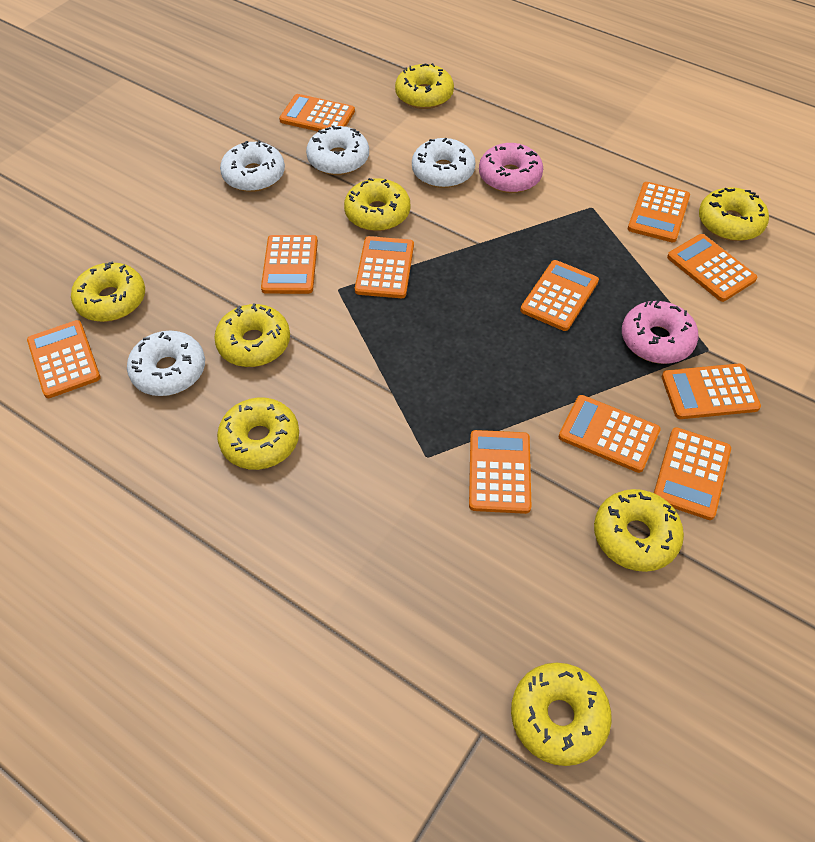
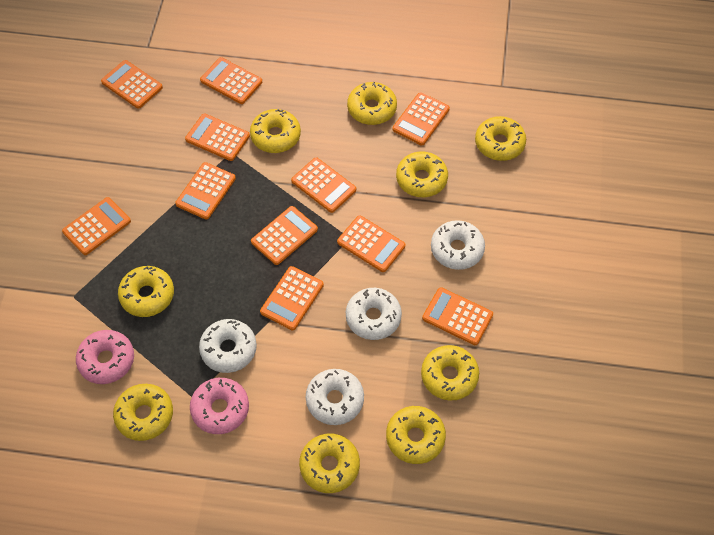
yellow donut: [71,261,145,322] [214,303,290,367] [217,397,299,470] [344,178,410,231] [395,63,454,109] [511,663,612,766] [594,489,684,572] [699,187,769,241] = 8 -> [113,384,173,441] [118,266,174,317] [250,109,301,153] [299,434,360,493] [347,82,397,125] [386,406,446,464] [396,151,448,197] [421,345,479,400] [475,116,526,161] = 9

